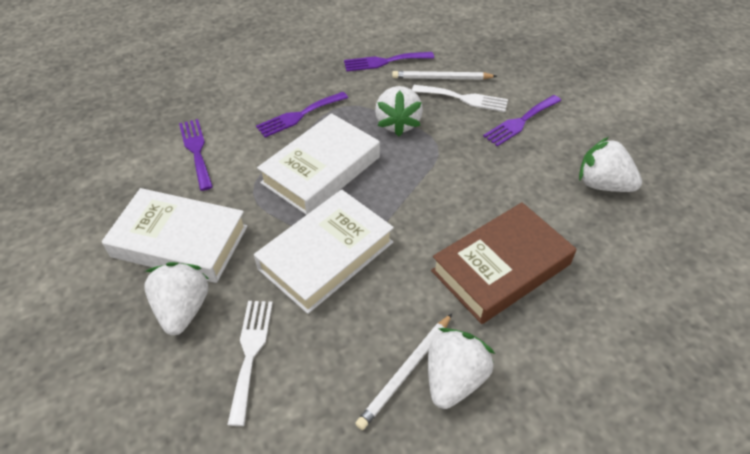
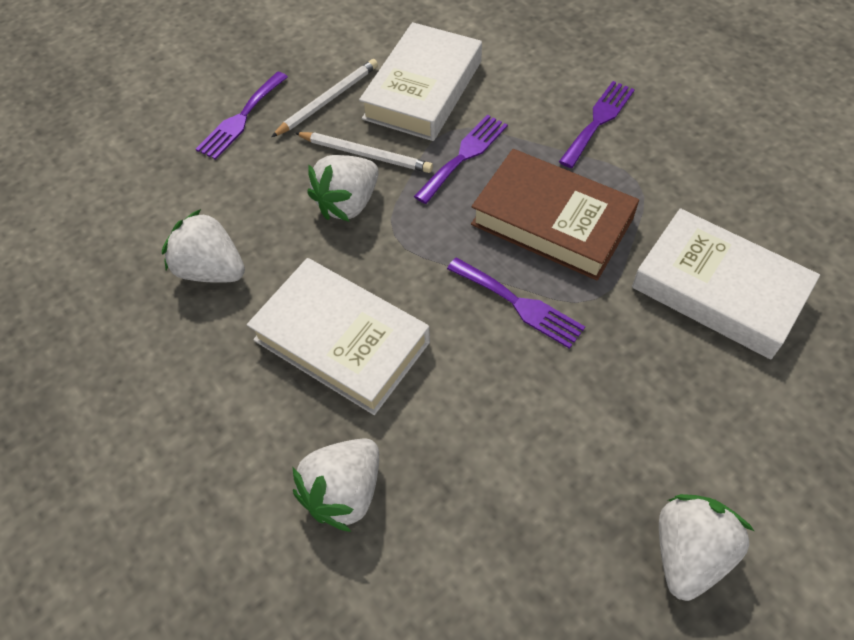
white fork: [227,301,273,426] [412,85,508,112] = 2 -> none = 0

